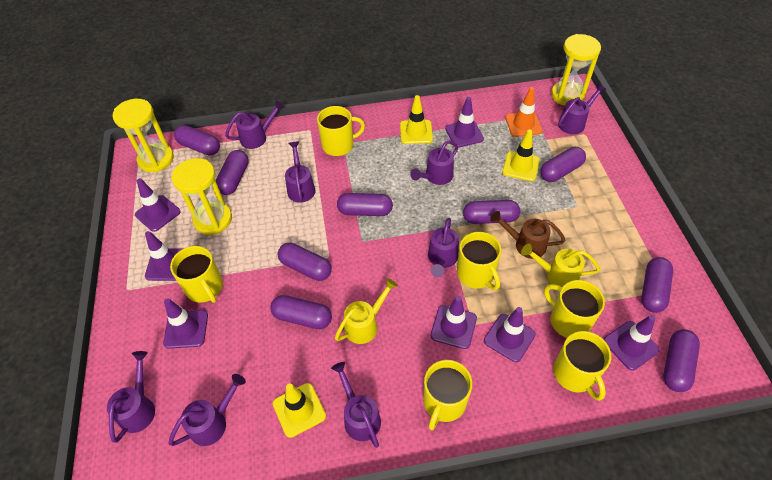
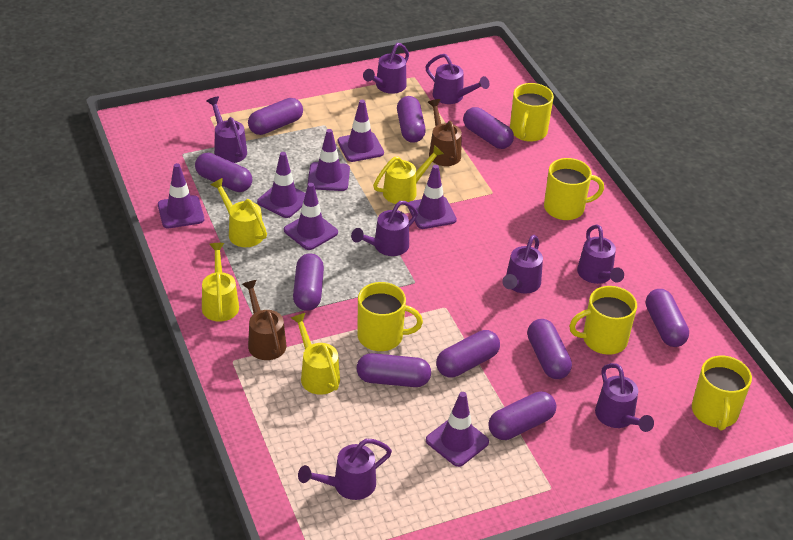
brown watering can: [490,211,565,259] = 1 -> [242,280,286,360] [428,99,462,166] = 2
orange traffic cone: [505,87,542,137] = 1 -> none = 0
purple capsule: [174,125,220,155] [216,150,249,195] [270,295,332,329] [278,243,332,281] [337,193,393,216] [463,200,520,224] [540,147,586,182] [641,257,673,313] [663,329,700,392] = 9 -> [195,153,252,192] [248,98,303,135] [293,253,324,311] [357,353,431,387] [397,96,426,143] [436,330,500,378] [463,107,514,149] [488,391,556,440] [527,319,572,379] [646,289,689,347] = 10
yellow hourglass: [113,99,174,172] [172,158,232,235] [551,34,601,106] = 3 -> none = 0
yellow mug: [170,246,223,303] [317,106,365,156] [423,360,472,430] [457,232,501,290] [544,280,605,338] [553,331,611,401] = 6 -> [357,282,423,351] [510,83,554,142] [544,158,604,220] [569,286,637,355] [692,356,752,430] = 5
yellow traffic cone: [273,383,326,438] [400,95,433,144] [502,130,540,181] = 3 -> none = 0
yellow watering can: [335,278,398,344] [521,244,600,287] = 2 -> [202,243,239,322] [211,178,267,247] [291,313,340,395] [373,145,444,204] = 4

